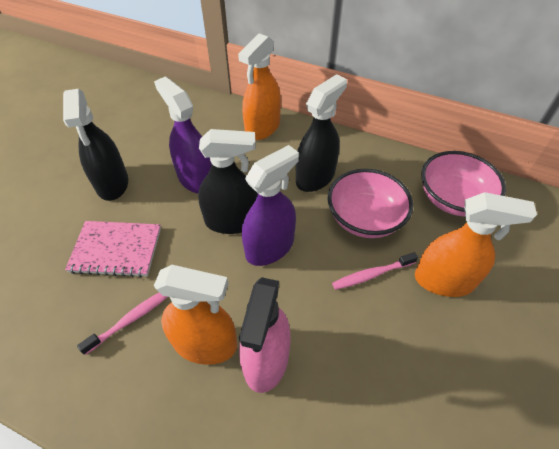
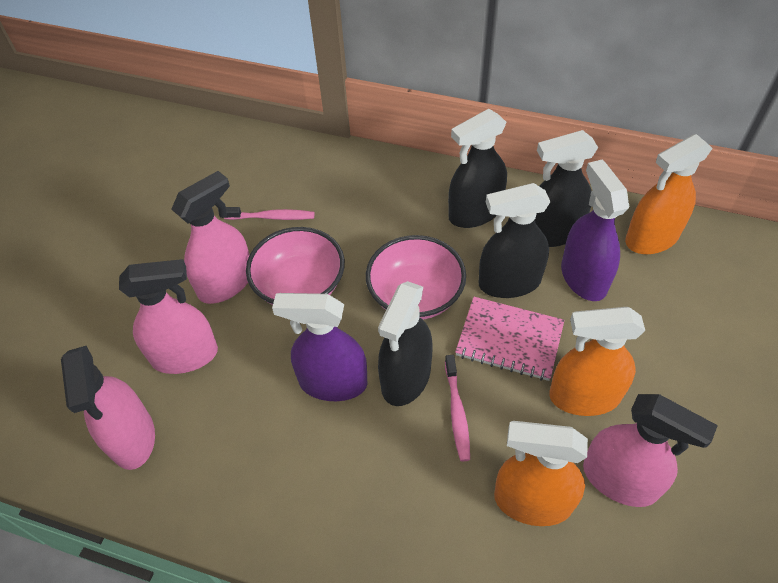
black spray bottle: [63,89,128,201] [198,129,257,234] [296,74,347,192] = 3 -> [378,281,432,406] [448,109,507,228] [479,183,550,298] [535,130,598,247] = 4
pink spray bottle: [239,277,291,393] = 1 -> [61,346,155,470] [119,259,218,374] [171,171,249,304] [583,394,718,507] = 4

